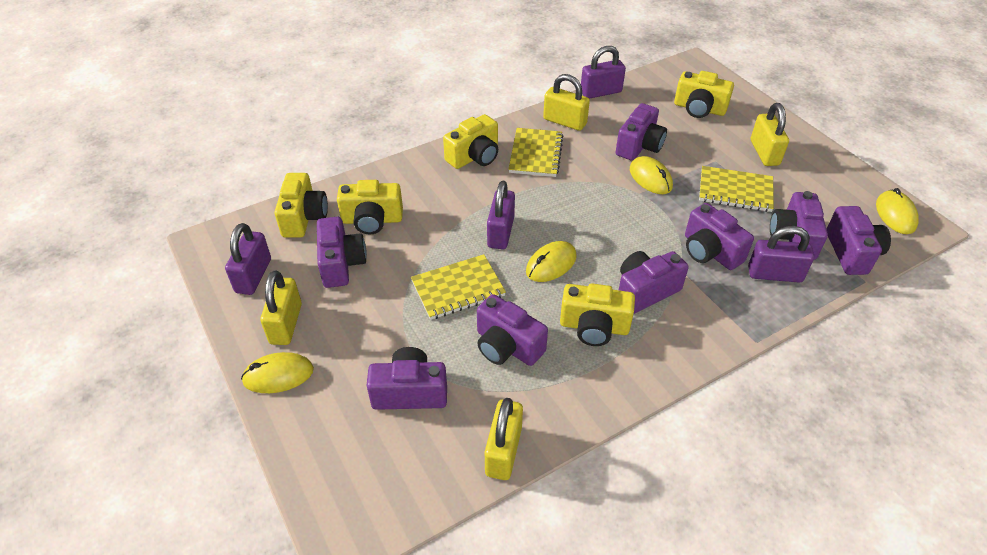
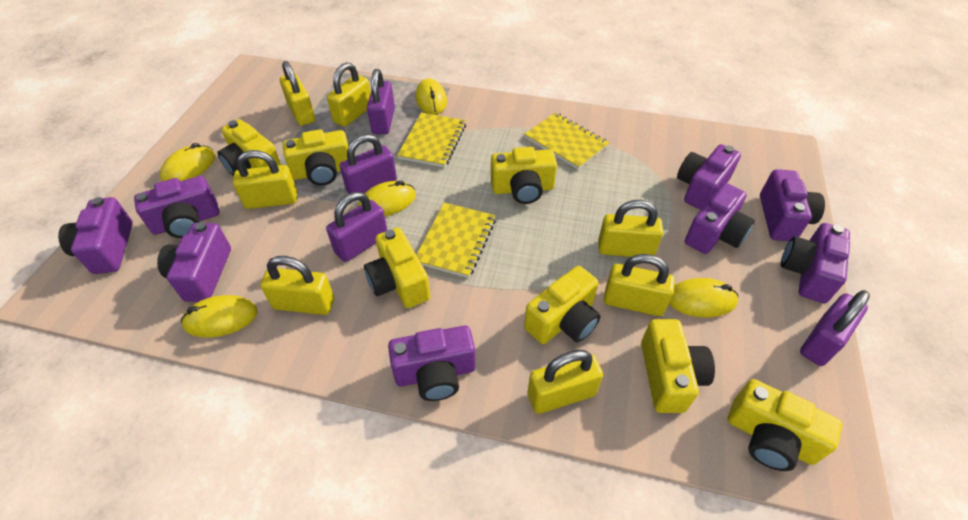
yellow camera: [275,173,328,238] [337,180,403,234] [443,114,498,169] [560,283,635,346] [674,71,734,118] = 5 -> [217,119,281,176] [283,129,349,186] [364,227,430,308] [491,147,557,204] [524,266,600,344] [641,319,715,413] [728,379,842,471] = 7
yellow mouse: [241,352,314,393] [526,241,577,282] [630,156,673,194] [876,188,919,234] = 4 -> [160,143,215,181] [181,295,257,337] [358,180,416,217] [416,78,447,115] [669,278,738,318] = 5
yellow padlock: [260,270,302,345] [485,398,523,480] [543,74,590,131] [751,103,789,166] = 4 -> [233,150,297,209] [260,256,334,315] [280,61,315,126] [327,62,371,127] [527,350,603,414] [598,200,663,257] [604,254,675,316] = 7

